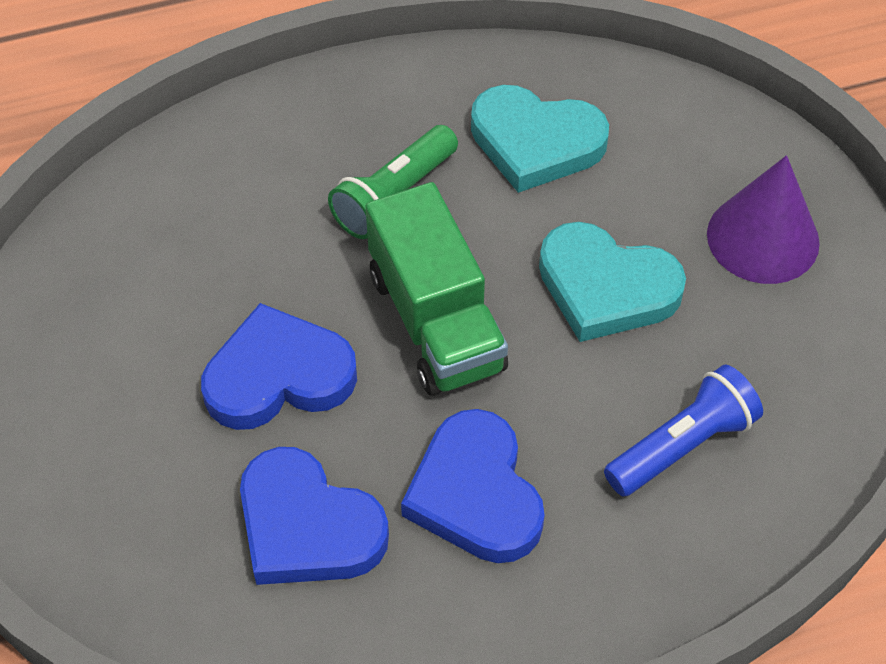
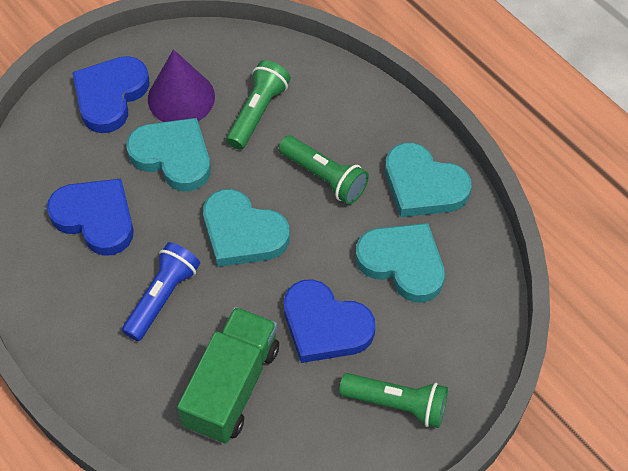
green flashlight: [328,125,458,239] = 1 -> [226,60,291,149] [279,135,369,205] [339,373,448,428] = 3
turquoise heart: [471,85,609,193] [539,222,686,342] = 2 -> [126,118,211,192] [203,189,290,267] [356,223,445,303] [385,143,472,217] = 4

